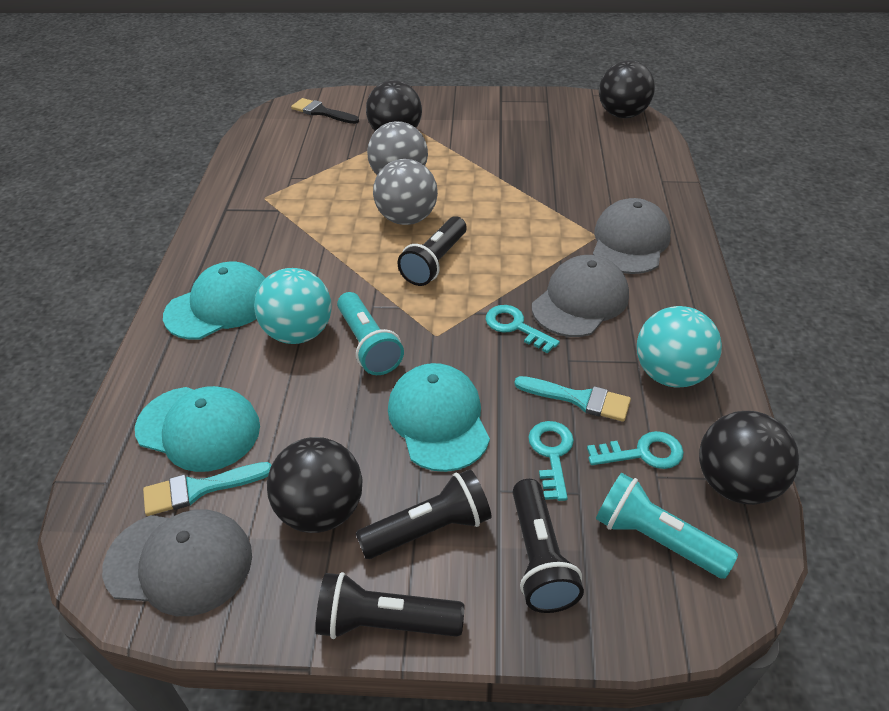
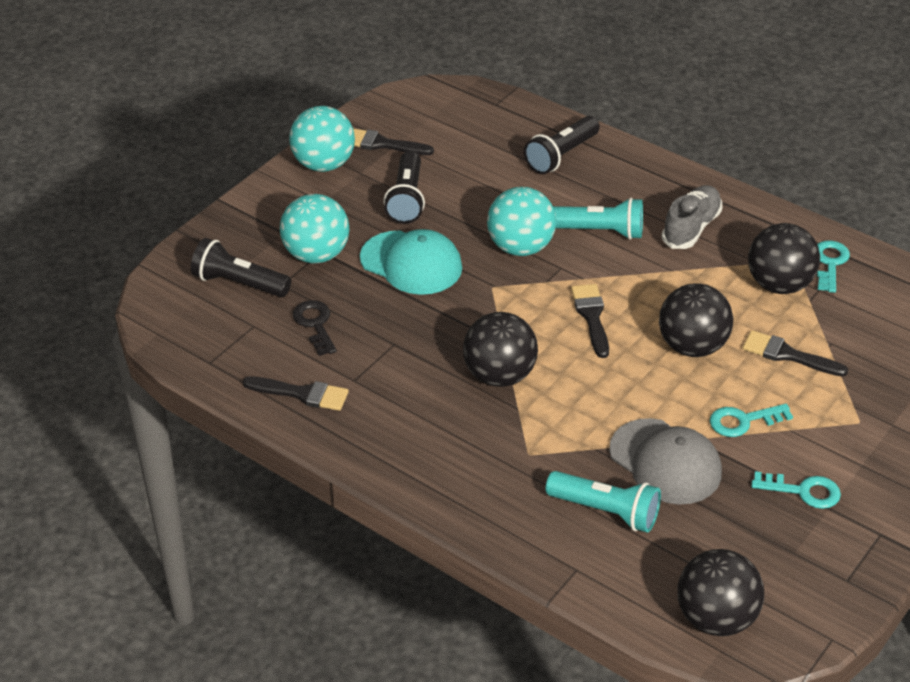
black brush: [291,98,359,124] = 1 -> [243,376,349,411] [353,128,434,155] [571,284,609,358] [743,330,848,377] = 4
black flashlight: [315,572,464,639] [356,469,491,559] [397,216,467,286] [513,479,584,613] = 4 -> [191,238,291,297] [384,151,425,224] [524,116,600,174] = 3
black key: none = 0 -> [293,300,337,356] = 1
grey ball: [367,121,428,175] [373,159,438,225] = 2 -> none = 0
grey cap: [102,509,252,616] [532,255,629,337] [593,198,671,274] = 3 -> [609,418,722,505] = 1
grey shoe: none = 0 -> [662,185,722,249] = 1
turquoise ball: [254,268,331,344] [637,306,722,388] = 2 -> [280,194,349,263] [289,106,355,172] [487,187,556,256] = 3
turquoise brush: [143,462,272,516] [514,376,631,422] = 2 -> none = 0
turquoise cap: [135,386,260,472] [163,262,266,340] [388,363,490,472] = 3 -> [360,229,462,295] = 1

